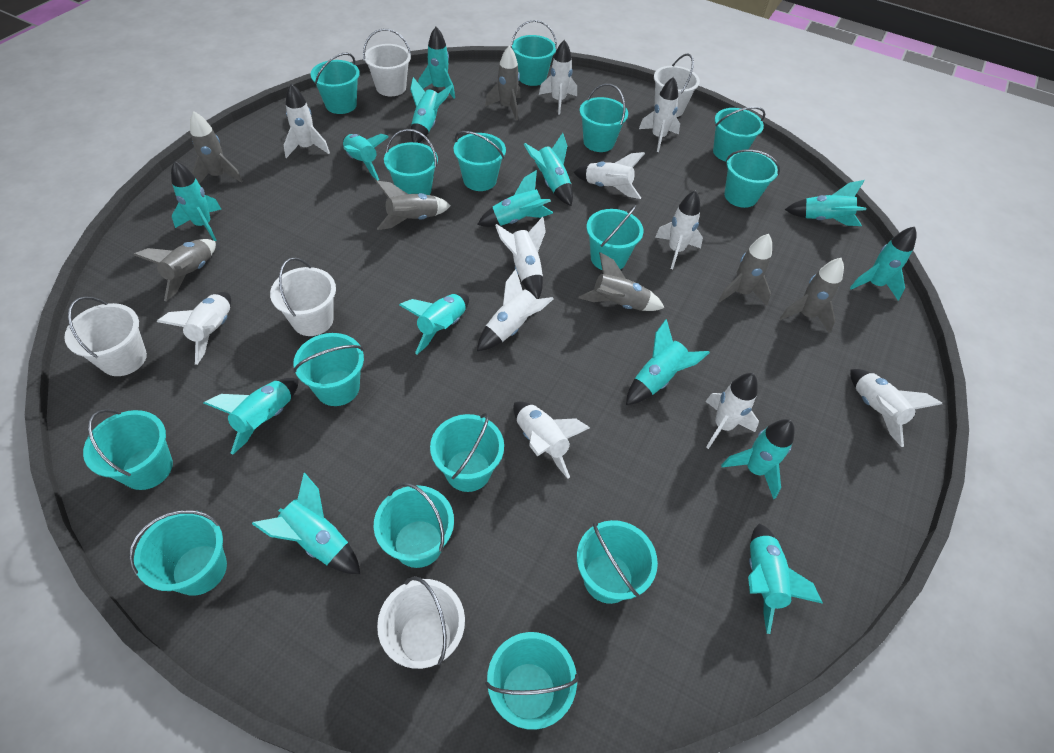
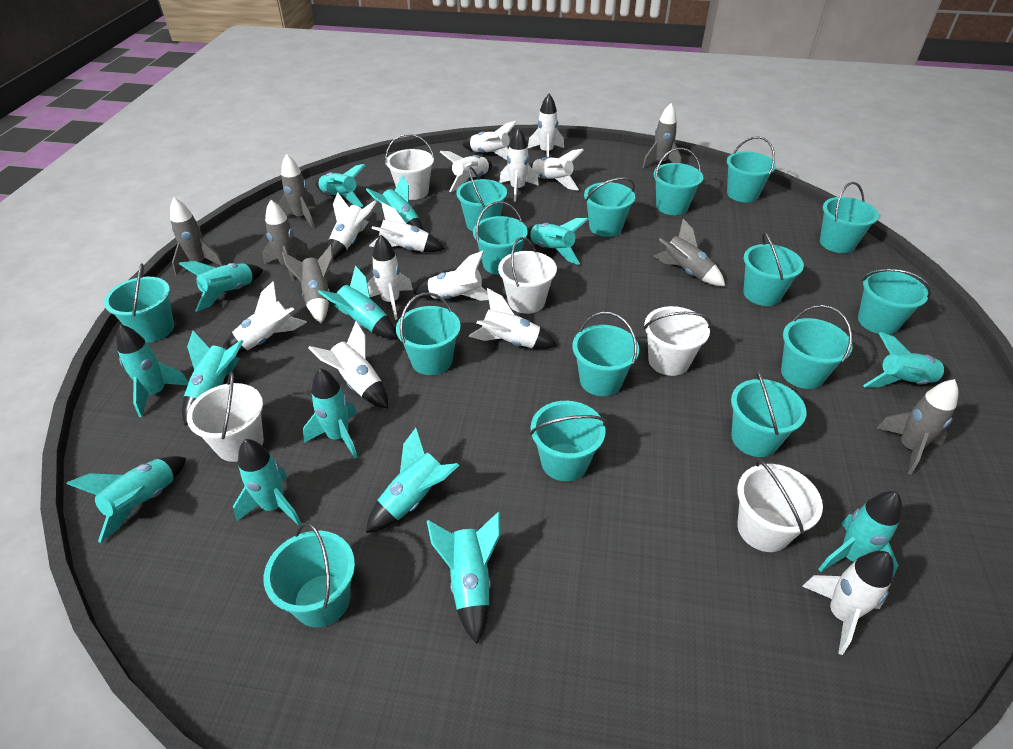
white rocket: [157,292,231,365] [284,84,330,158] [477,269,554,351] [495,217,546,299] [513,401,590,479] [539,40,577,114] [573,152,645,199] [639,77,680,152] [655,190,703,269] [705,373,759,449] [850,369,942,447] = 11 -> [222,281,307,354] [308,321,388,409] [327,192,376,260] [367,235,413,320] [369,203,445,252] [413,250,489,301] [440,151,492,192] [462,121,517,160] [469,288,557,349] [499,127,539,202] [528,94,564,157] [529,149,584,191] [802,551,894,655] = 13

